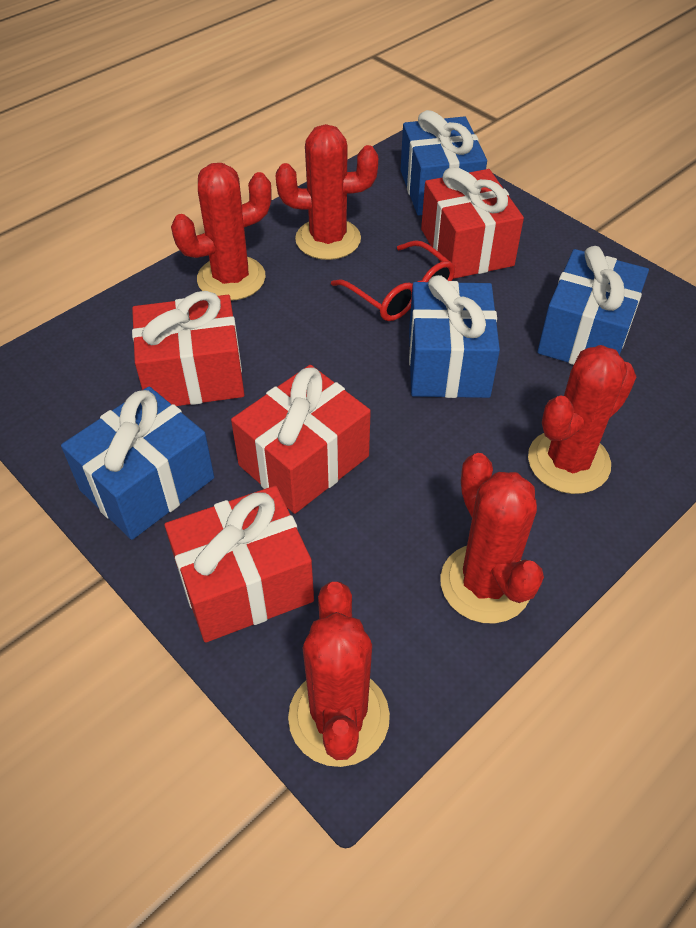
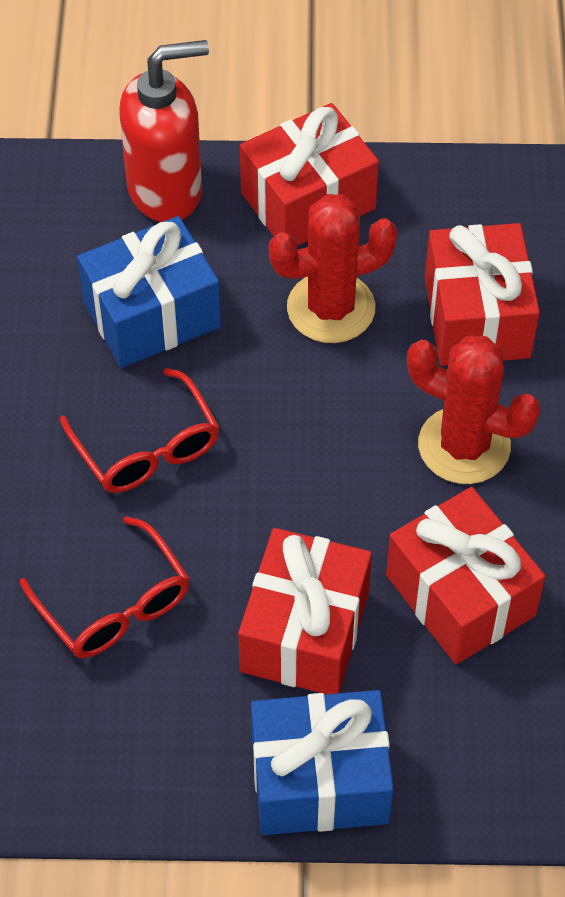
blue gift: [61,386,214,540] [401,110,487,216] [409,275,500,398] [537,246,649,365] = 4 -> [77,216,221,368] [251,690,394,835] = 2
red cactus: [171,163,272,301] [276,124,378,260] [288,582,390,767] [440,453,544,624] [528,345,637,494] = 5 -> [269,194,397,343] [407,336,540,484] = 2
red glasses: [331,240,456,321] = 1 -> [20,516,190,658] [60,368,220,493] = 2
red soap dispenser: none = 0 -> [120,40,209,222] = 1

